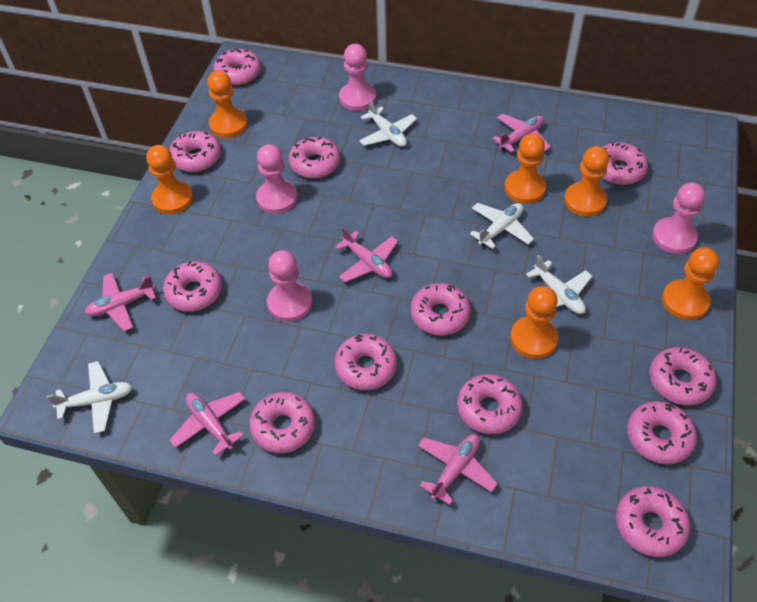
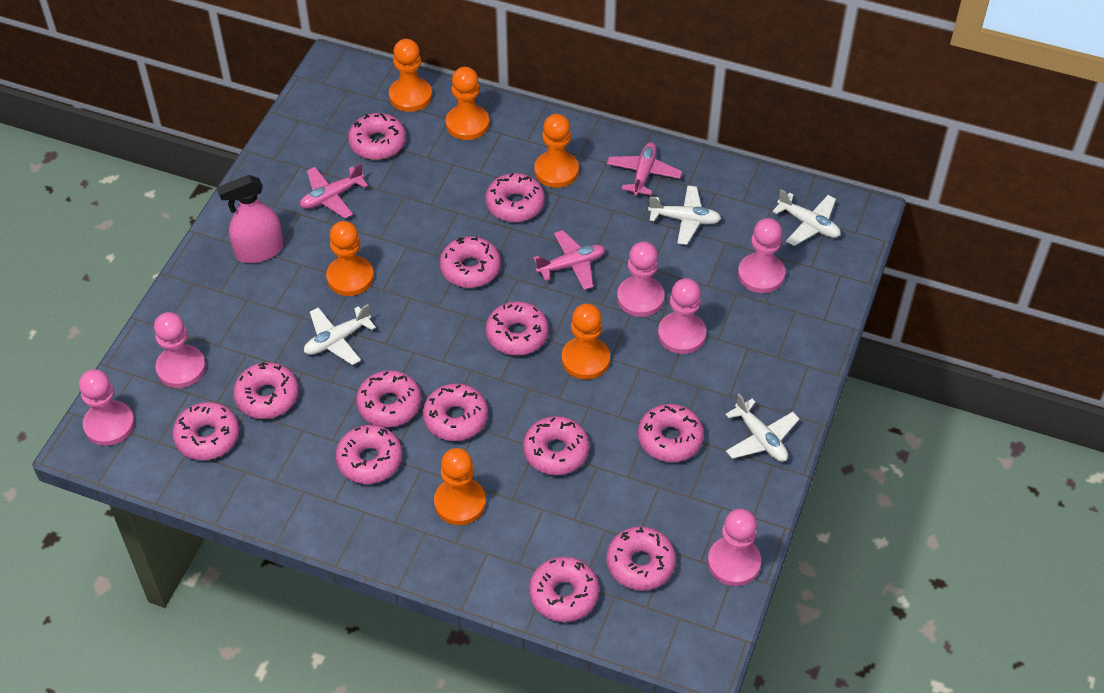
pink donut: [163,261,222,312] [170,131,221,172] [214,49,261,85] [249,392,315,453] [288,137,341,178] [334,334,397,390] [411,283,471,336] [457,374,523,435] [602,142,648,185] [616,486,690,557] [627,401,697,464] [649,347,716,405] = 12 -> [172,402,239,460] [233,362,299,419] [335,425,402,484] [348,113,406,160] [356,370,421,427] [423,383,488,441] [440,236,501,288] [485,173,545,222] [486,301,549,356] [523,416,589,475] [529,557,599,622] [606,526,676,591] [638,404,704,462] = 13
pink pawn: [256,144,297,214] [267,250,312,322] [339,44,376,111] [652,182,705,254] = 4 -> [79,369,135,446] [154,312,206,388] [617,242,665,317] [658,278,706,354] [708,509,761,586] [738,218,785,293] = 6
pink plane: [85,273,156,331] [169,392,246,456] [335,227,398,282] [418,434,498,505] [492,114,551,153] = 5 -> [300,163,368,218] [533,230,605,290] [607,142,682,197] = 3
pink spray bottle: none = 0 -> [217,175,283,263] = 1

